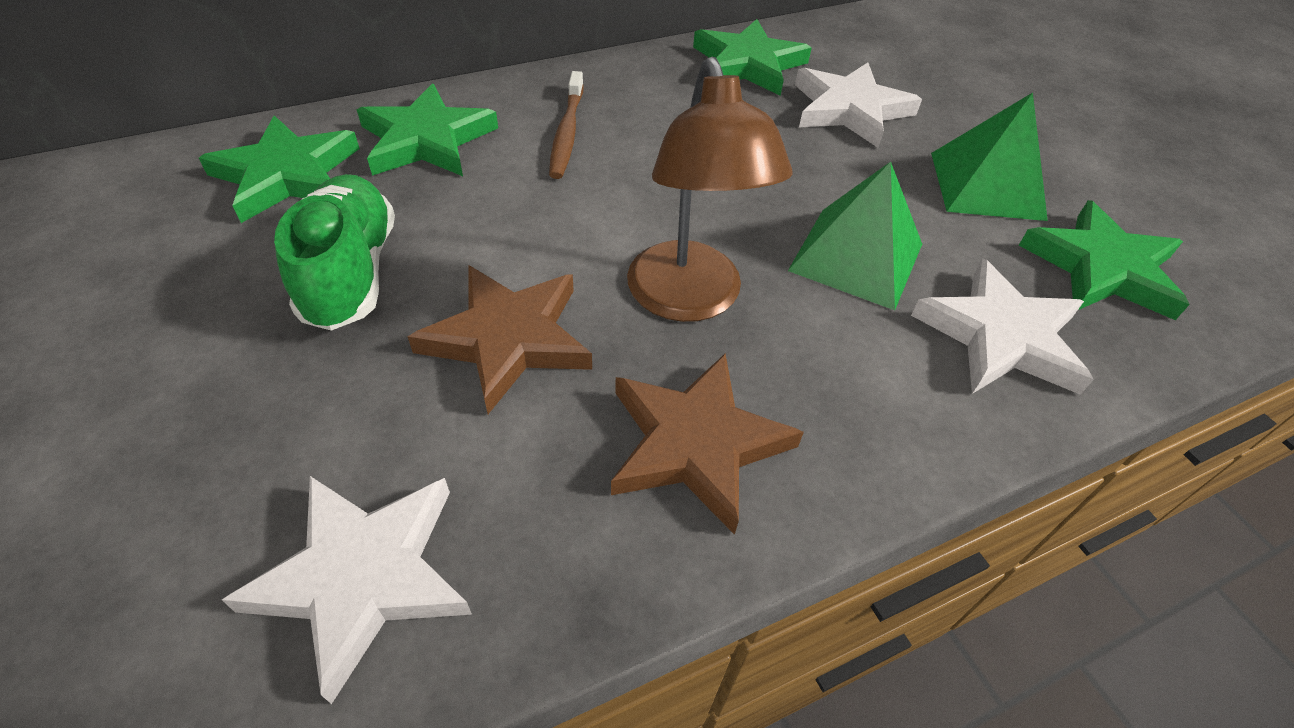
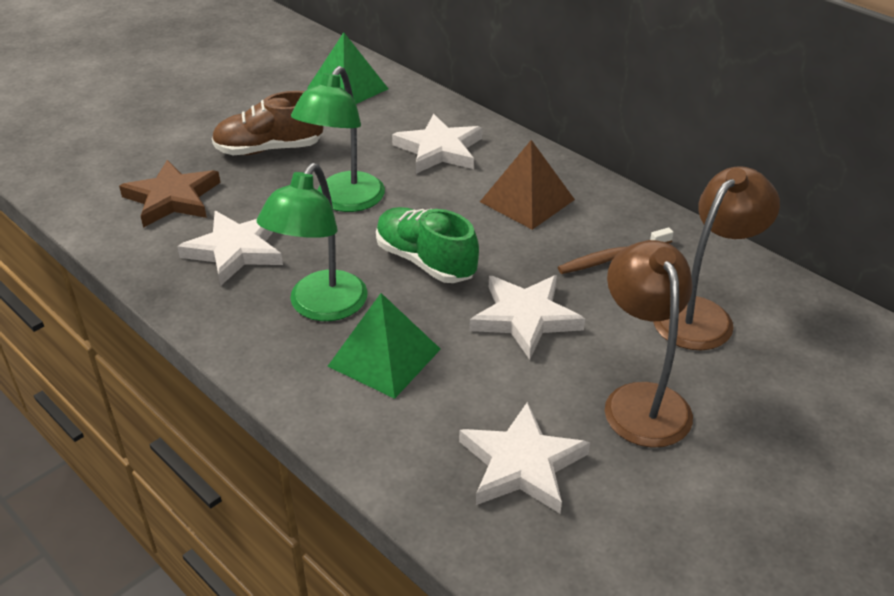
brown lamp: [627,57,793,322] = 1 -> [605,240,693,448] [653,166,780,351] = 2
brown pyramid: none = 0 -> [480,140,575,230] = 1
brown shoe: none = 0 -> [212,91,323,155] = 1
brown star: [408,266,592,414] [611,354,804,535] = 2 -> [119,160,220,228] = 1
green lamp: none = 0 -> [257,163,368,321] [291,66,385,212] = 2
green star: [199,116,360,223] [357,84,498,176] [693,19,812,96] [1019,200,1190,320] = 4 -> none = 0
white star: [222,476,472,704] [795,62,922,148] [911,258,1094,395] = 3 -> [177,211,283,286] [392,114,483,174] [459,402,590,513] [469,275,585,360] = 4

